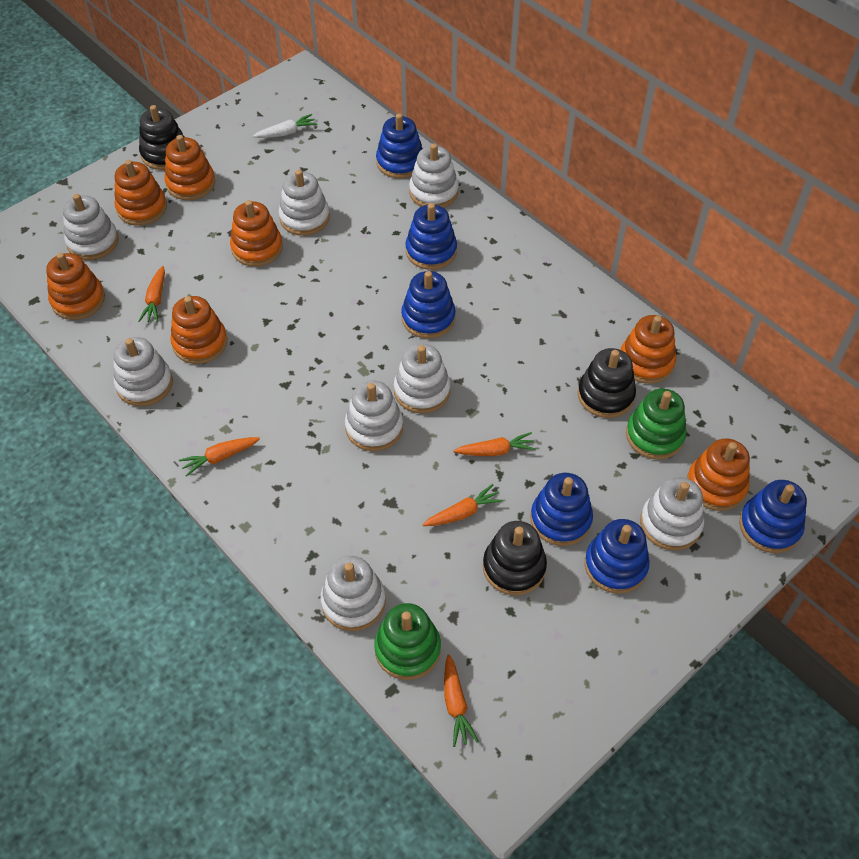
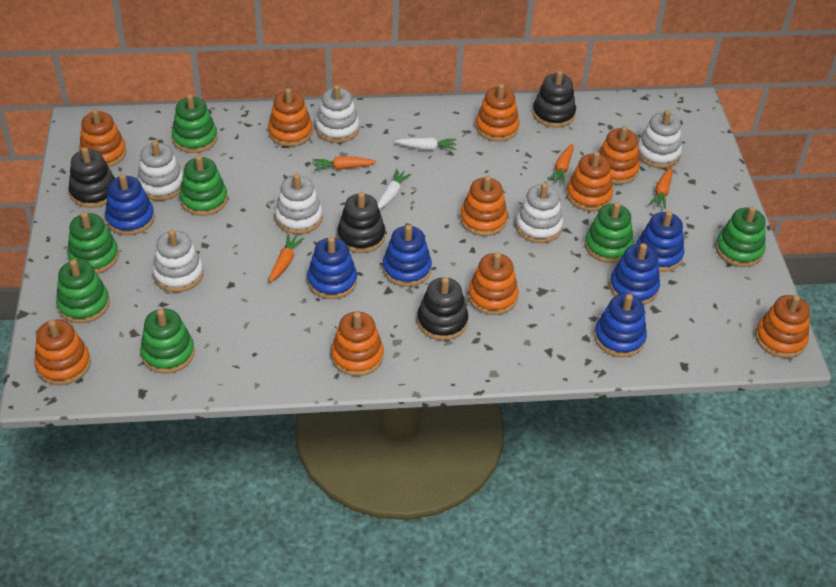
black stacking toy: [139,105,185,170] [483,521,547,595] [578,348,636,418] = 3 -> [69,147,115,208] [337,192,385,253] [417,277,468,341] [532,70,576,128] = 4
green stacking toy: [374,603,441,680] [626,388,687,459] = 2 -> [56,260,110,323] [67,212,119,274] [140,309,195,374] [172,94,218,153] [180,155,228,216] [585,202,634,263] [716,206,766,267] = 7
orange carrot: [138,266,165,323] [179,437,260,477] [422,484,503,526] [444,654,479,747] [454,432,536,456] = 5 -> [269,234,305,282] [313,156,376,171] [548,144,574,185] [649,167,673,209] = 4
orange stacking toy: [46,253,105,320] [115,160,167,226] [164,135,215,200] [170,296,227,364] [230,200,283,267] [621,315,676,384] [687,438,750,511] = 7 -> [35,319,91,385] [79,109,127,167] [268,88,313,147] [331,311,384,376] [460,176,508,236] [468,252,518,315] [475,84,520,142] [566,152,613,211] [599,126,640,185] [755,295,810,358] = 10
white carrot: [253,114,318,138] = 1 -> [377,169,412,210] [395,137,457,150] = 2
white stacking toy: [63,194,119,260] [114,337,173,406] [279,170,330,236] [320,556,386,631] [345,380,403,451] [394,344,451,413] [409,143,459,208] [640,477,704,551] = 8 -> [137,140,183,201] [152,230,204,292] [275,173,323,234] [315,85,360,143] [515,183,563,243] [638,110,682,168] = 6

